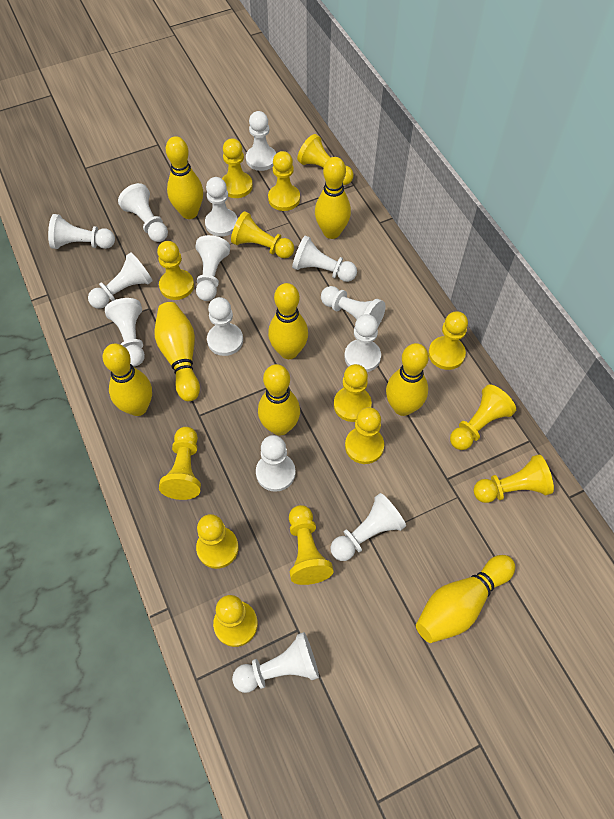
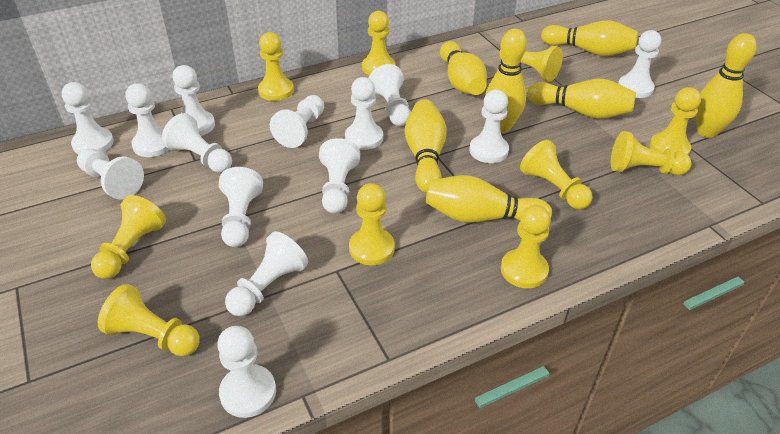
yellow bowling pin: [103,344,152,416] [154,302,200,401] [166,136,203,219] [258,364,300,436] [268,283,308,359] [315,157,351,239] [386,343,429,416] [416,555,515,643] = 8 -> [405,99,447,193] [426,175,552,223] [440,41,487,95] [485,29,527,133] [527,79,636,119] [541,20,638,56] [696,33,756,138] = 7
yellow pawn: [157,241,194,300] [159,427,201,500] [196,514,239,569] [213,595,258,647] [222,138,253,198] [231,211,294,258] [268,151,300,211] [289,505,334,585] [297,134,354,185] [334,364,372,422] [345,407,384,464] [428,311,468,370] [450,384,516,450] [473,455,554,503] = 14 -> [91,195,166,279] [98,284,200,356] [258,32,294,101] [349,183,395,265] [362,11,395,75] [499,46,563,82] [501,205,551,288] [520,140,593,209] [611,131,691,175] [650,87,701,156] = 10

